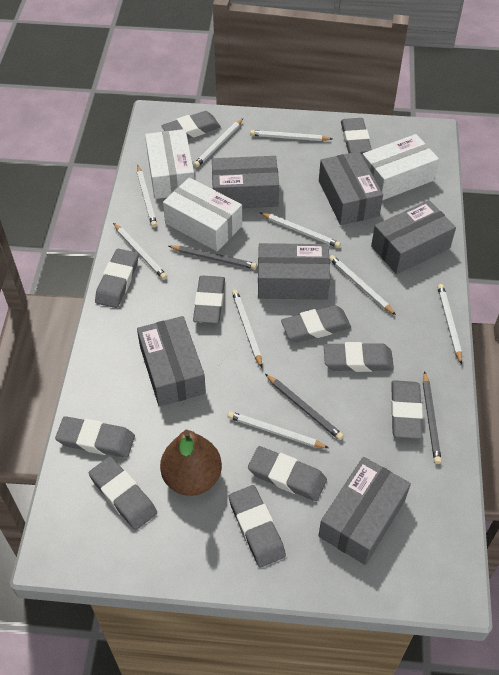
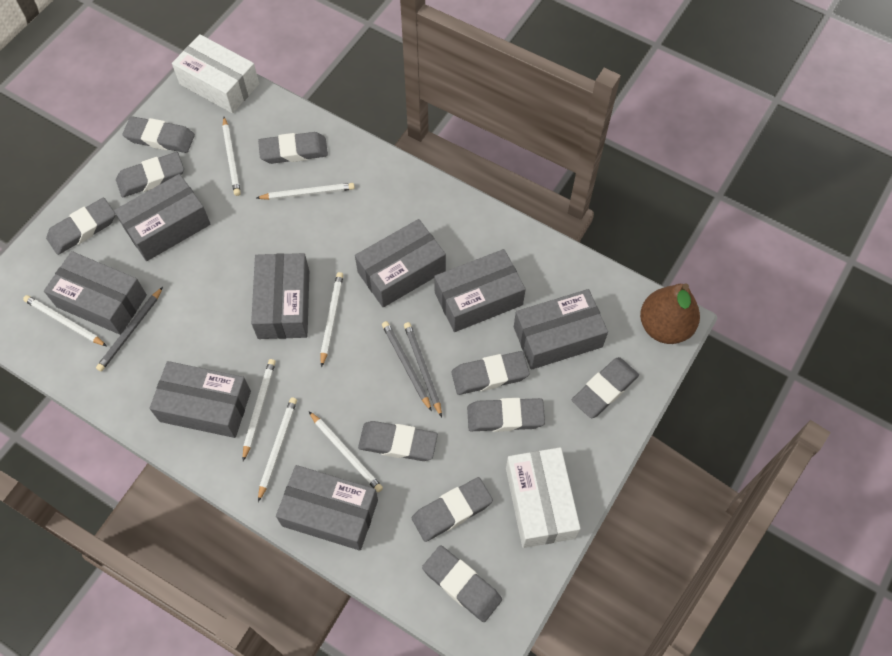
grey box: [137,316,206,407] [212,156,279,208] [258,243,330,300] [319,151,383,225] [319,457,411,565] [371,200,456,274] = 6 -> [44,251,147,335] [114,174,210,261] [149,361,251,438] [251,253,309,339] [276,465,378,551] [355,219,446,307] [434,249,526,332] [514,289,608,370] = 8
grey eraser: [55,416,135,458] [89,457,157,530] [95,249,139,308] [161,111,221,139] [193,276,225,324] [229,485,286,568] [248,446,327,501] [281,305,351,342] [324,342,394,372] [341,118,372,154] [391,380,423,439] = 11 -> [46,198,115,255] [116,152,184,197] [122,116,195,153] [258,132,328,164] [358,421,438,461] [412,477,493,542] [422,545,502,622] [451,351,530,395] [467,398,545,432] [572,357,639,418] = 10
white box: [145,129,195,199] [163,177,242,252] [362,134,439,200] = 3 -> [172,34,259,113] [506,447,581,548] = 2
white pencil: [113,223,167,280] [137,165,157,228] [193,119,243,168] [228,411,329,448] [232,290,262,368] [250,130,332,141] [259,212,341,248] [329,255,396,315] [437,284,462,365] = 9 -> [23,295,107,346] [222,117,241,196] [243,359,276,461] [256,183,355,200] [258,397,297,502] [309,411,383,492] [320,272,343,368] = 7

